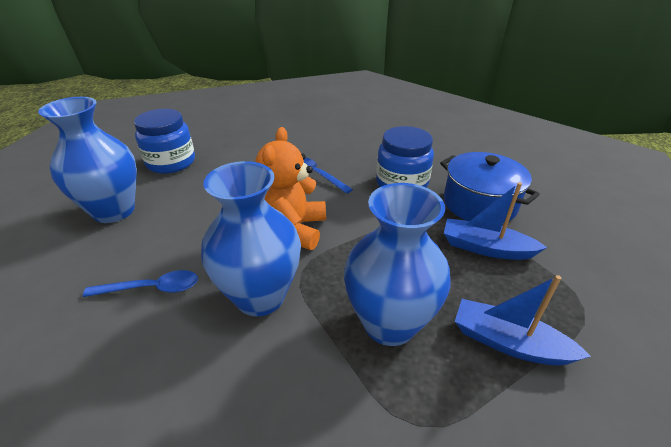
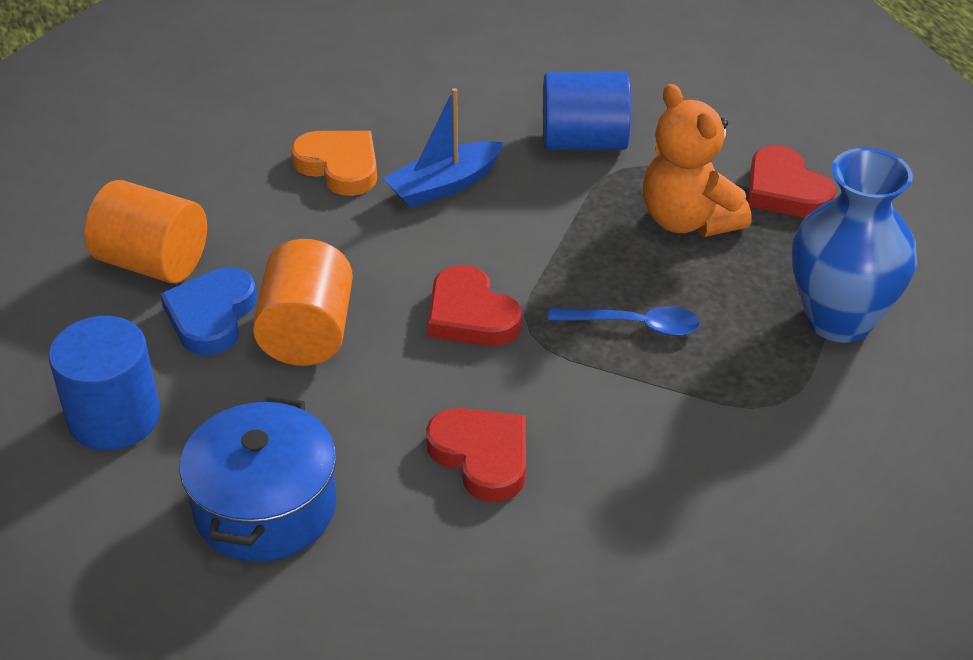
blue boat: [444,182,547,260] [455,275,591,366] = 2 -> [383,88,504,208] = 1
blue cylinder: none = 0 -> [49,316,160,450] [543,72,631,150] = 2
blue heart: none = 0 -> [160,267,257,355] = 1
blue jar: [134,109,195,174] [376,126,434,188] = 2 -> none = 0
blue spoon: [83,270,198,297] [304,157,353,194] = 2 -> [548,306,700,336] = 1
blue vase: [38,97,137,223] [201,161,301,316] [344,183,451,346] = 3 -> [792,148,917,343] = 1
orange cylinder: none = 0 -> [84,180,207,283] [253,239,353,366] = 2
orange heart: none = 0 -> [291,131,377,196] = 1
red heart: none = 0 -> [426,408,526,502] [428,265,522,346] [748,146,836,218] = 3

